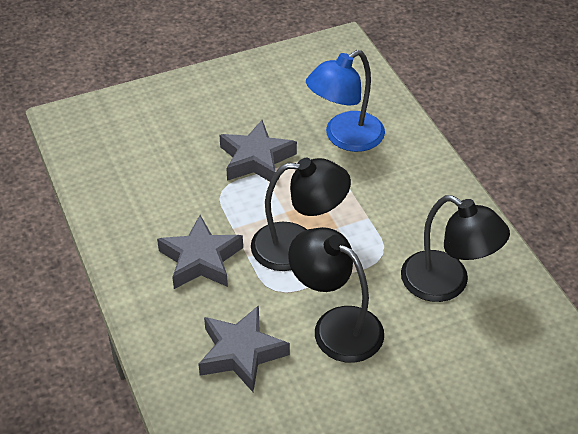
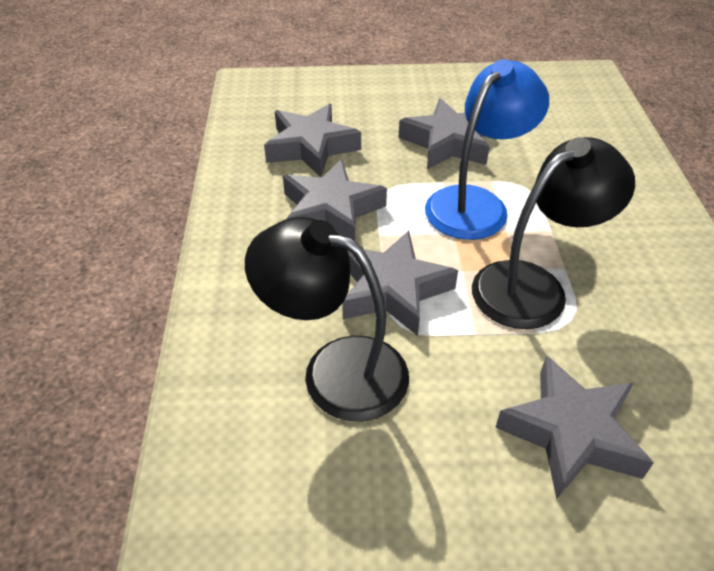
black lamp: [251,158,351,271] [288,227,384,363] [401,195,510,302] = 3 -> [245,217,409,421] [472,137,635,329] = 2
grey star: [157,215,243,289] [198,305,290,392] [219,120,297,182] = 3 -> [264,104,361,177] [283,159,387,241] [342,231,458,336] [399,98,490,169] [495,355,654,499] = 5

